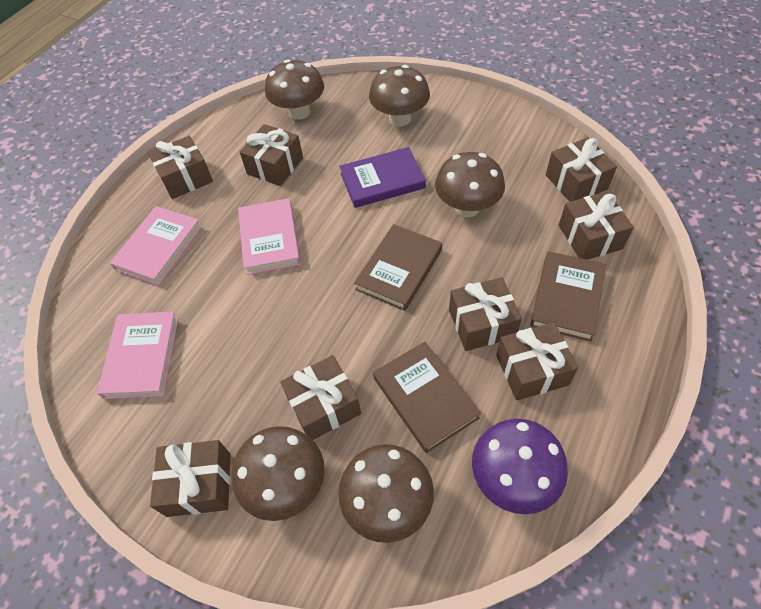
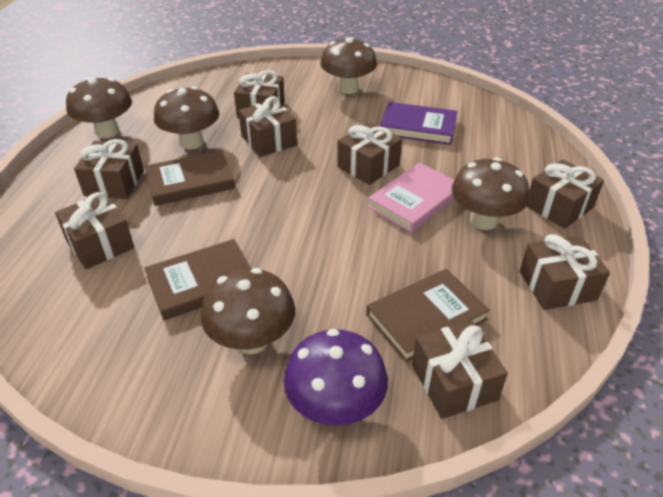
pink book: [97,312,179,399] [110,206,202,286] [238,198,301,275] = 3 -> [368,163,455,233] = 1

